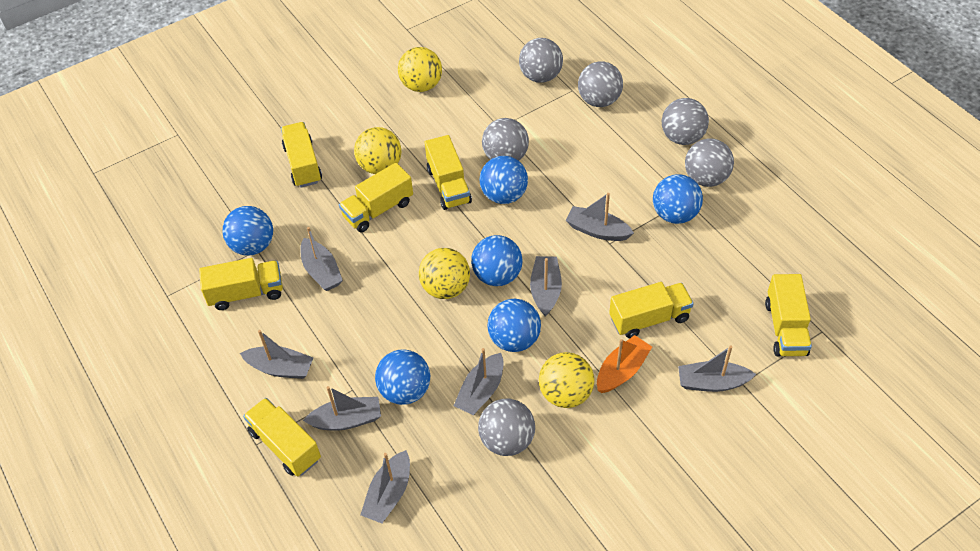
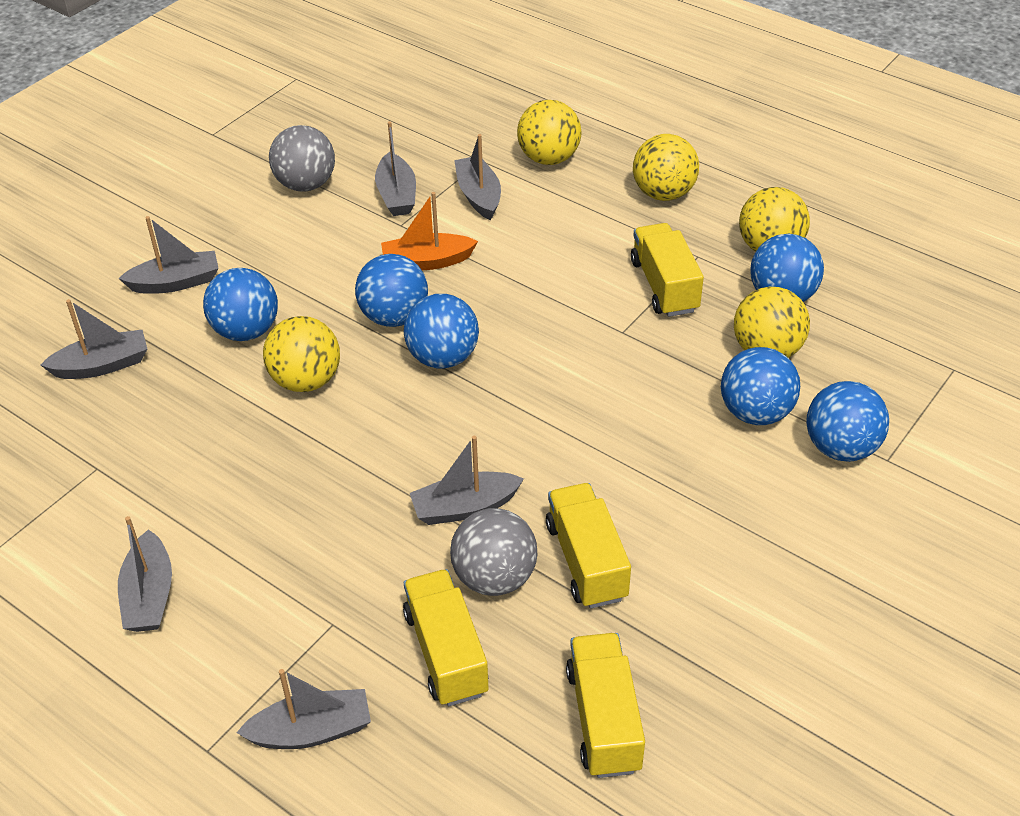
grey ball: [478,399,535,456] [482,118,529,161] [519,38,563,83] [578,62,623,107] [662,98,709,145] [685,138,734,187] = 6 -> [269,125,335,192] [450,508,538,596] = 2
grey boat: [240,330,313,379] [300,227,343,291] [303,386,381,431] [361,450,410,523] [454,348,504,415] [530,256,562,317] [565,193,634,241] [678,346,756,392] = 8 -> [41,299,147,379] [118,216,219,294] [118,516,172,632] [236,669,371,749] [375,121,416,216] [410,436,524,525] [454,134,501,220] = 7
yellow ball: [354,127,401,174] [398,47,442,92] [419,248,470,299] [539,352,594,408] = 4 -> [263,316,340,392] [517,100,581,165] [633,134,699,201] [734,287,810,358] [739,187,810,252] = 5
yellow truck: [199,258,283,310] [243,398,321,477] [281,122,322,187] [339,163,413,232] [425,135,472,210] [609,282,694,338] [765,274,812,356] = 7 -> [403,569,489,706] [546,483,631,609] [566,633,645,778] [631,223,704,317] = 4

